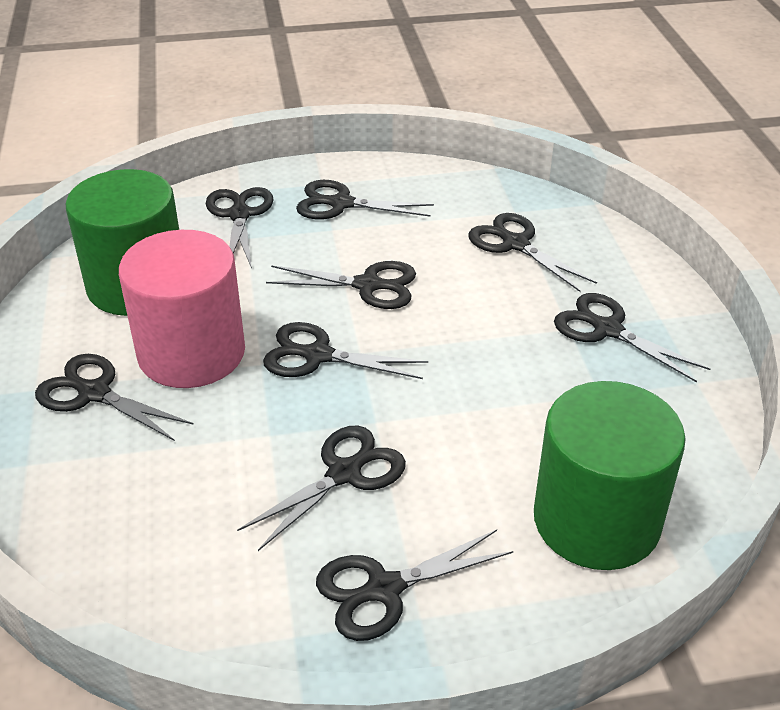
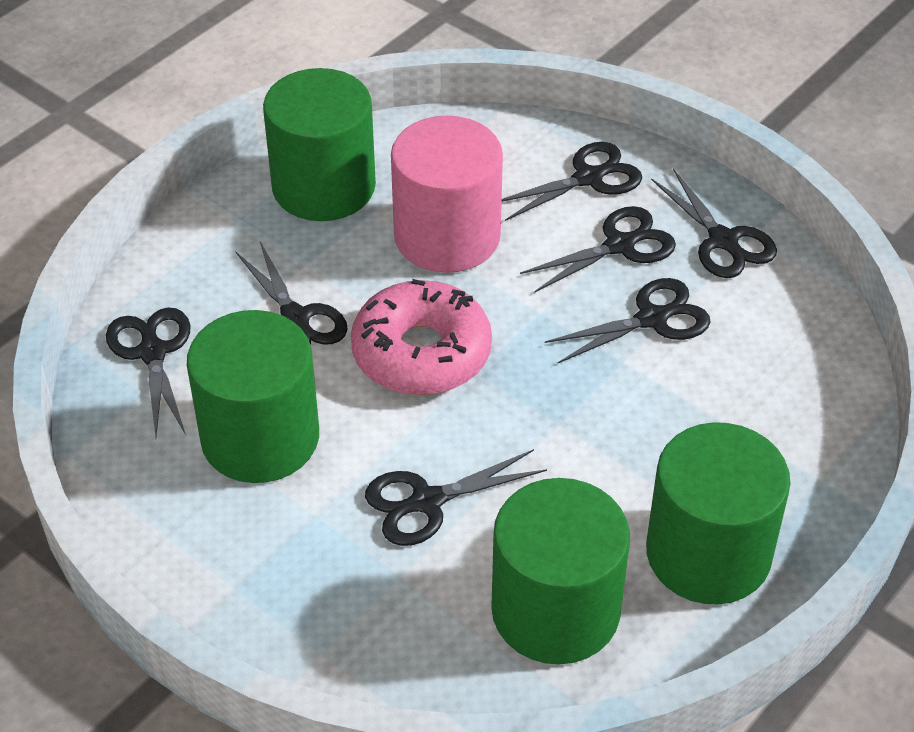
black scissors: [35,354,194,441] [206,187,273,269] [237,426,406,551] [263,322,428,379] [266,261,416,309] [296,180,434,219] [316,530,513,641] [468,213,597,292] [554,293,710,383] = 9 -> [106,307,190,437] [235,242,348,345] [365,449,547,546] [502,142,642,221] [520,206,676,293] [545,278,710,363] [651,169,777,278] = 7
green cylinder: [66,169,179,316] [534,381,686,570] = 2 -> [187,310,319,483] [263,68,376,221] [491,478,630,665] [646,422,791,605] = 4
pink donut: none = 0 -> [351,279,492,395] = 1

